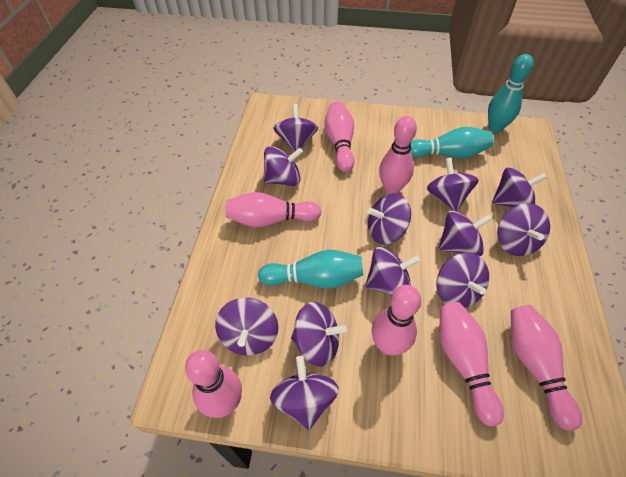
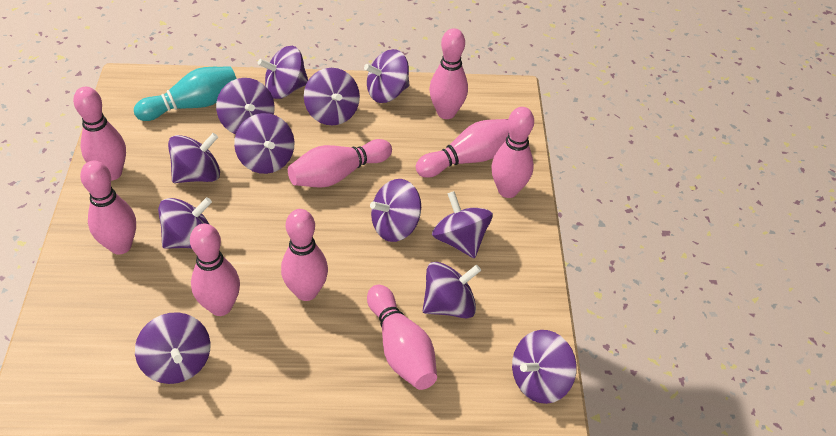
pink bowling pin: [185,350,242,418] [226,192,321,227] [324,101,355,172] [372,285,421,356] [379,116,417,194] [440,302,504,427] [511,305,582,431] = 7 -> [73,87,126,181] [80,160,136,255] [190,224,240,316] [281,209,328,301] [288,139,392,188] [367,285,437,390] [416,119,509,178] [429,28,468,119] [491,107,534,198] = 9
turquoise bowling pin: [258,250,363,288] [410,127,494,158] [488,54,534,132] = 3 -> [134,66,237,121] = 1

